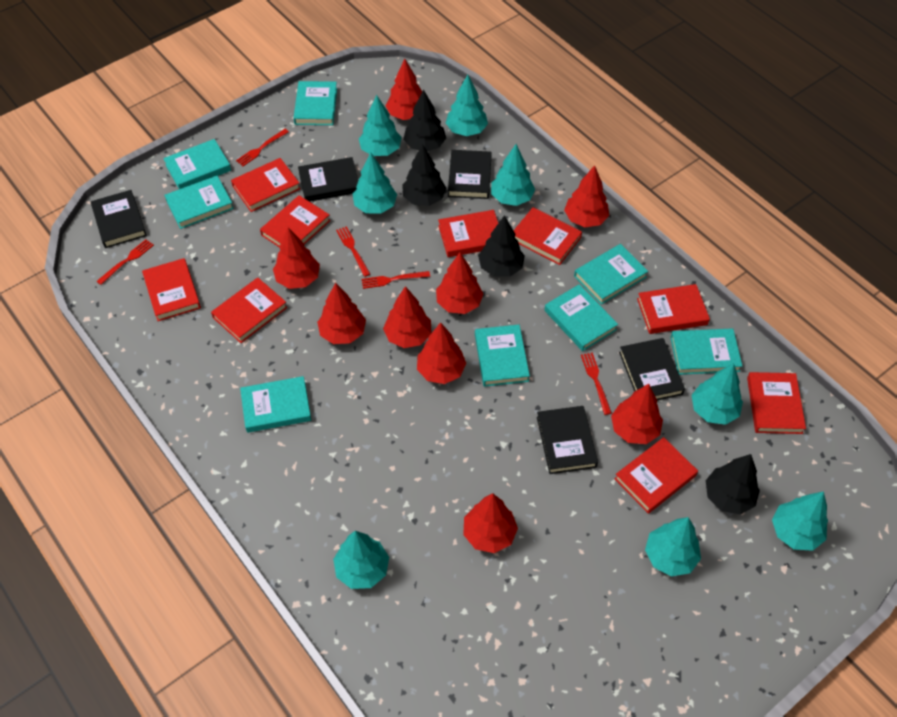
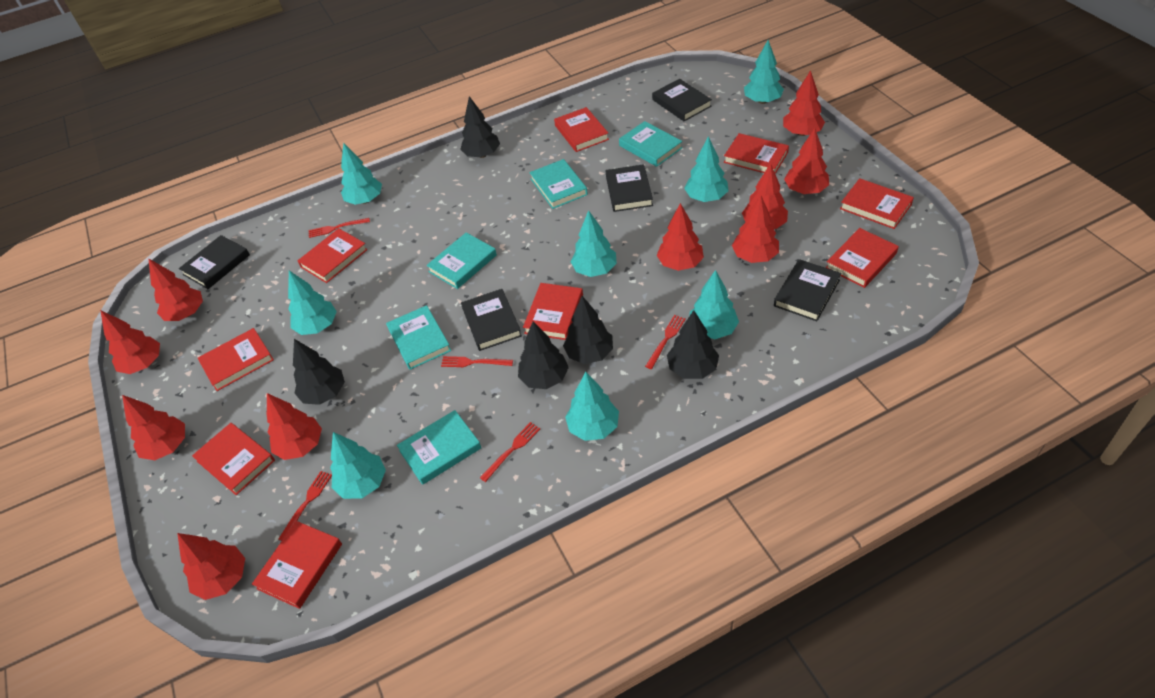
black tree: [402,144,447,206] [403,90,446,151] [478,215,525,277] [706,454,760,515] = 4 -> [293,339,345,405] [460,96,500,158] [518,322,569,389] [563,296,613,364] [667,310,719,379] = 5
red tree: [273,227,320,289] [317,283,366,344] [383,286,431,348] [386,59,422,120] [417,322,466,384] [436,253,484,314] [463,493,518,553] [564,165,609,227] [611,384,663,444] = 9 -> [100,310,160,374] [122,395,185,460] [148,258,203,321] [177,533,245,600] [267,393,322,460] [657,203,704,271] [732,195,779,263] [742,163,788,229] [783,70,825,136] [784,128,829,194] = 10
turquoise book: [163,139,231,189] [164,176,234,229] [240,376,311,433] [293,81,337,125] [475,325,530,387] [544,284,618,351] [574,244,648,305] [670,328,742,375] = 8 -> [386,305,451,370] [397,410,481,485] [426,233,497,289] [529,159,588,209] [619,121,682,167] = 5

